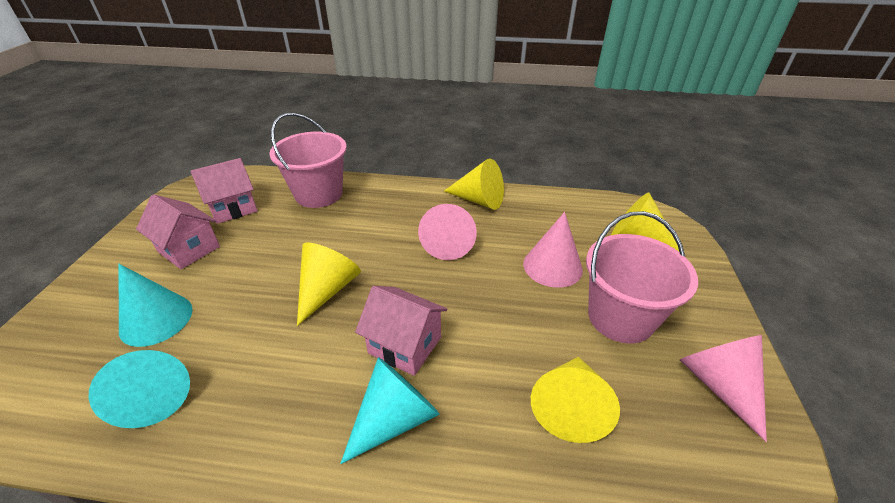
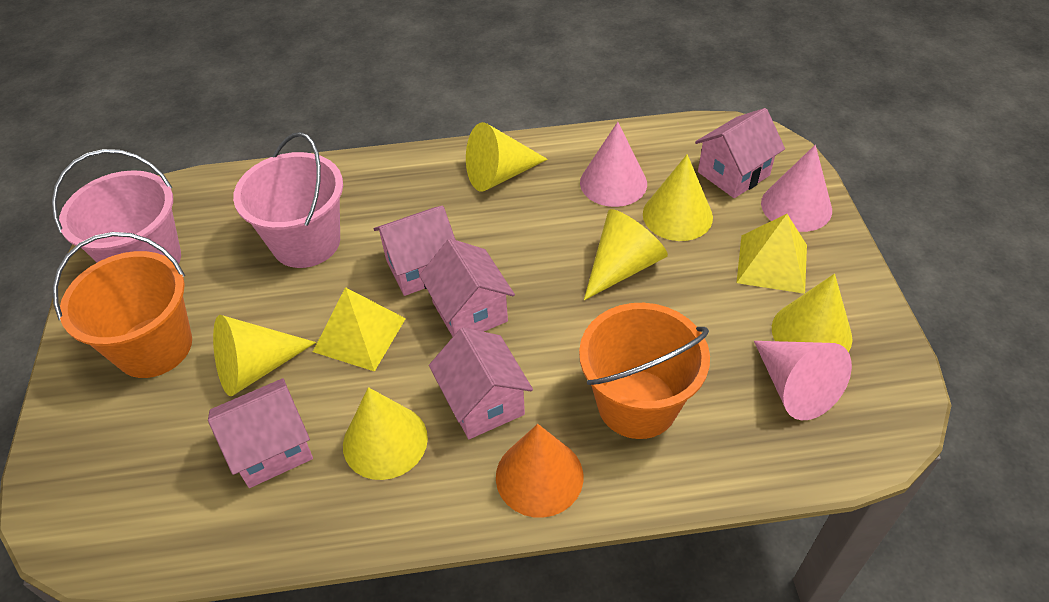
orange bucket: none = 0 -> [53,232,192,378] [579,303,710,439] = 2
orange cone: none = 0 -> [496,424,583,518] = 1
pink house: [136,194,220,269] [191,158,258,224] [355,286,448,376] = 3 -> [208,378,313,488] [374,206,456,296] [419,239,515,337] [429,327,533,439] [695,108,785,198] = 5
turquoise cone: [88,350,190,428] [119,264,193,347] [340,357,440,464] = 3 -> none = 0
yellow cone: [297,243,361,326] [444,159,504,210] [531,357,620,443] [611,193,679,251] = 4 -> [213,315,316,396] [343,387,428,480] [466,122,548,191] [584,209,668,300] [643,154,713,241] [772,274,853,353] = 6
yellow pyramid: none = 0 -> [313,287,406,372] [737,214,807,294] = 2

